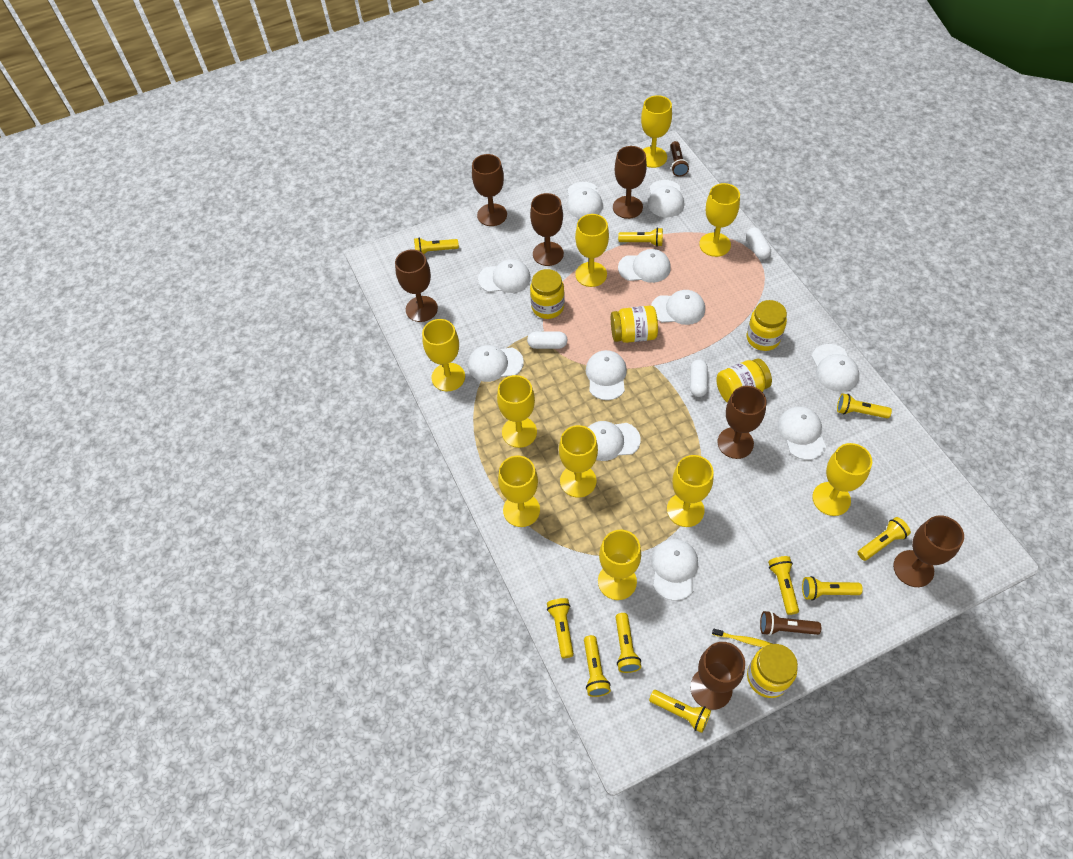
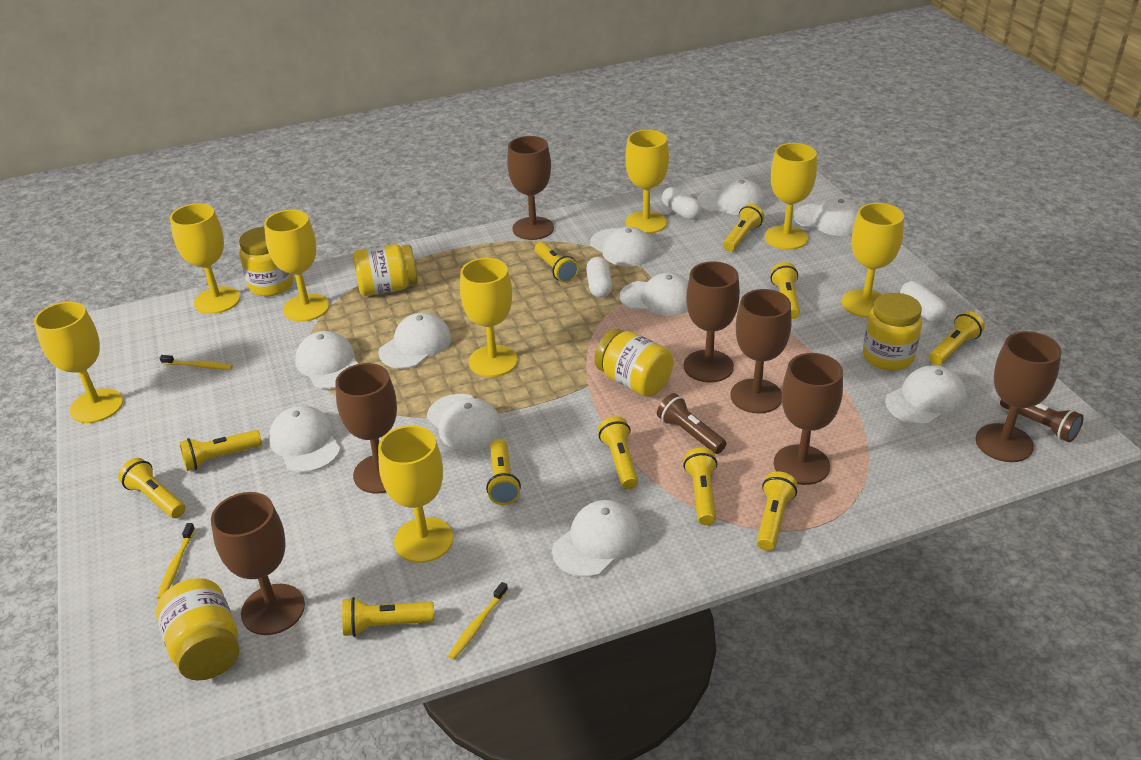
white cap: [468,345,524,382] [478,259,531,293] [567,182,603,218] [586,350,627,400] [588,421,641,461] [618,249,671,283] [648,180,684,217] [651,290,705,325] [651,539,698,601] [778,406,826,460] [812,344,859,392] = 11 -> [269,406,341,473] [295,331,358,389] [378,313,452,369] [427,394,503,451] [552,500,641,577] [590,227,655,267] [620,273,688,316] [697,179,765,215] [794,198,859,236] [885,365,967,425] = 10
yellow flashlight: [414,238,459,254] [547,598,574,658] [584,635,611,697] [616,613,641,673] [618,228,663,247] [649,690,711,733] [768,556,799,615] [802,576,863,601] [837,393,892,418] [857,517,911,561] = 10 -> [118,458,186,518] [179,430,262,471] [342,597,434,637] [486,439,521,505] [535,242,579,283] [598,416,638,489] [683,447,717,525] [723,204,764,252] [757,471,797,551] [771,262,800,319] [929,311,985,365] = 11
yellow goblet: [422,319,465,391] [497,375,537,448] [498,455,540,527] [559,425,598,497] [575,214,609,287] [598,530,641,600] [641,95,672,168] [667,455,714,527] [699,183,740,257] [812,443,872,516] = 10 -> [34,302,123,423] [170,203,240,314] [264,210,329,322] [378,425,453,563] [460,258,518,377] [625,130,669,234] [765,143,817,250] [842,203,904,318] = 8
yellow toothbrush: [712,629,772,647] = 1 -> [157,523,195,599] [159,355,233,370] [448,582,508,660] = 3

